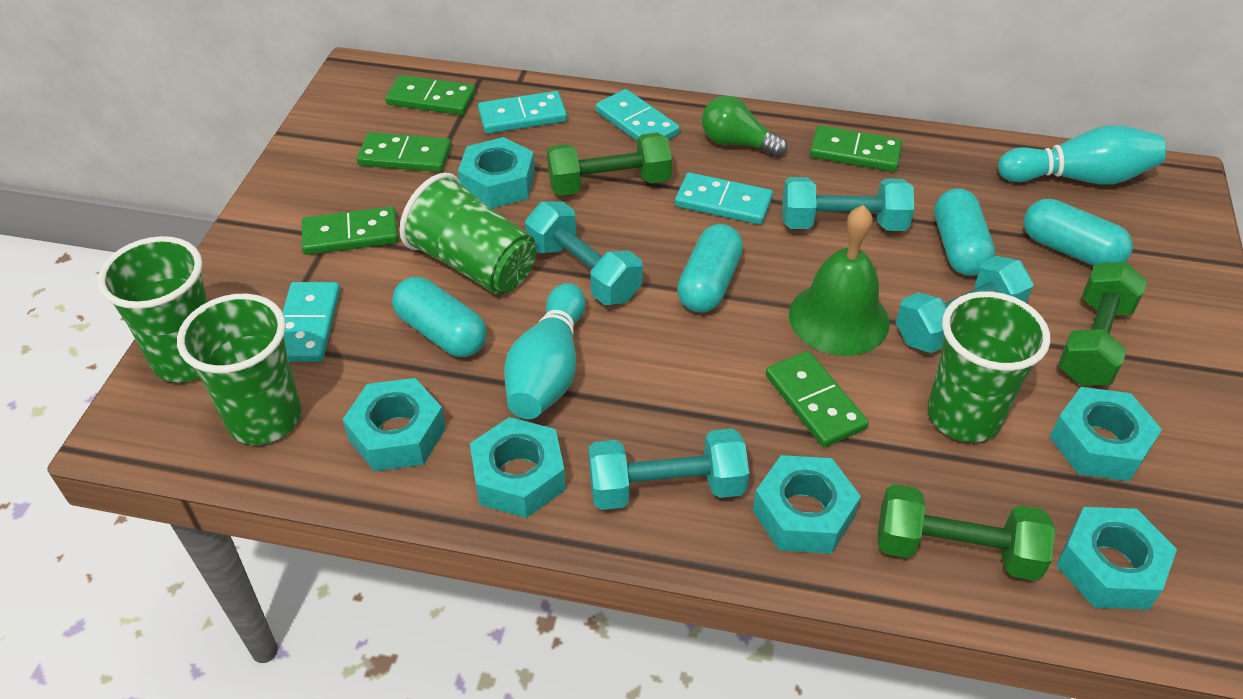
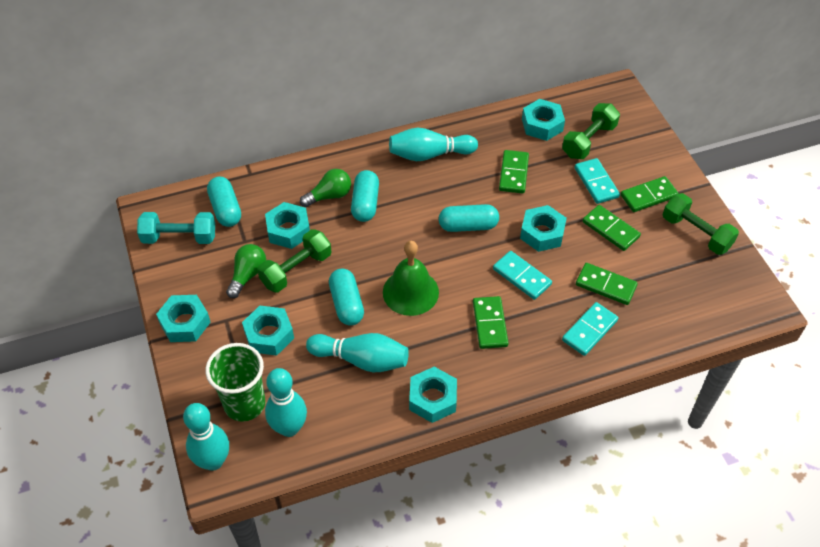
green cup: [98,236,209,382] [177,294,302,445] [400,173,536,295] [927,291,1050,442] = 4 -> [205,343,265,422] = 1
green light bulb: [702,95,787,157] = 1 -> [226,244,266,298] [300,169,351,207] = 2
turquoise bowling pin: [504,283,586,419] [998,125,1166,185] = 2 -> [183,403,229,471] [265,368,307,437] [306,333,409,372] [389,128,478,161] = 4
turquoise domino: [282,282,340,362] [478,91,567,134] [596,89,680,141] [675,172,773,225] = 4 -> [493,251,552,300] [562,302,618,356] [575,158,620,204] = 3
turquoise dumbbell: [525,201,643,305] [589,428,749,510] [782,177,914,231] [896,256,1034,353] = 4 -> [137,212,215,244] = 1

